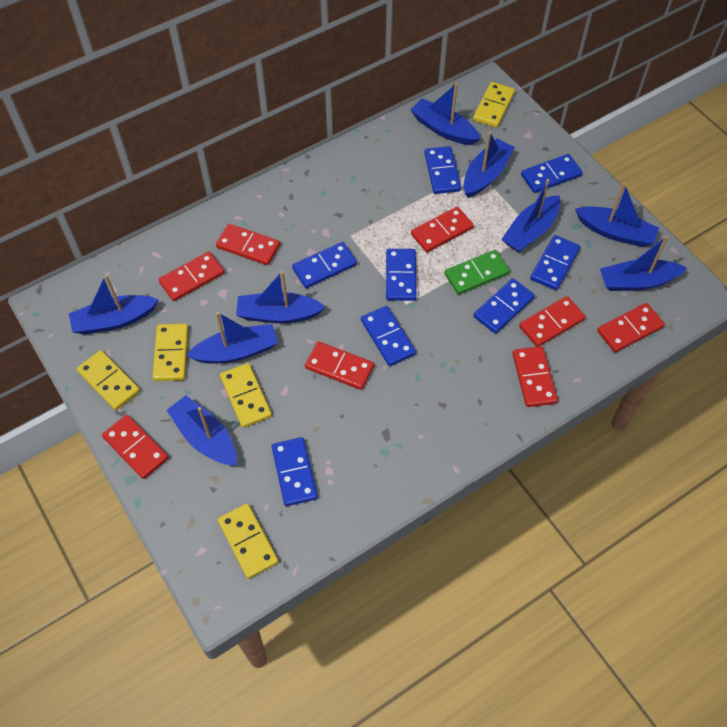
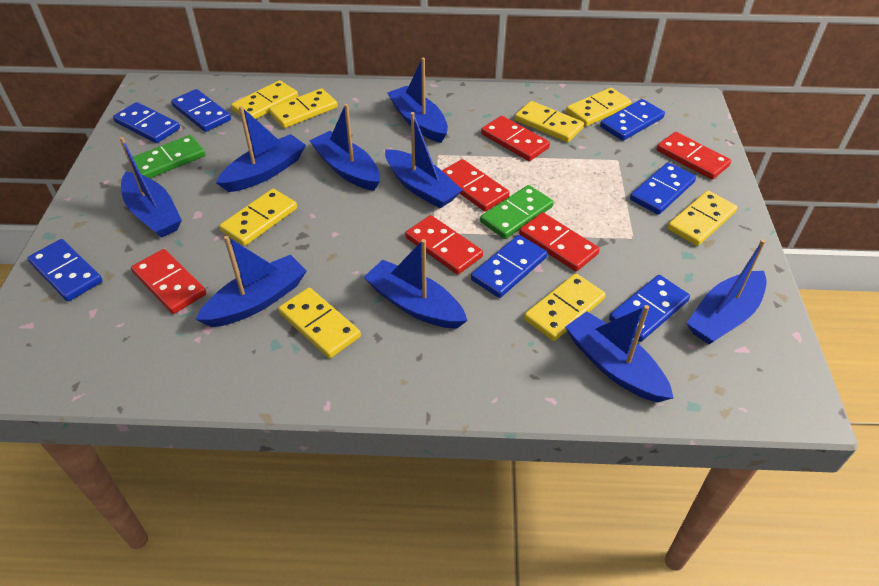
blue domino: [271,437,318,506] [292,242,357,288] [361,306,416,366] [386,249,417,301] [425,146,461,194] [473,278,535,334] [521,154,582,193] [530,235,580,290] = 8 -> [28,239,103,301] [113,102,180,143] [171,89,231,132] [471,235,547,298] [600,99,665,141] [609,275,690,342] [630,162,696,215] = 7
green domino: [445,250,510,295] = 1 -> [133,135,206,178] [480,185,554,239] = 2
red domino: [102,415,169,479] [159,252,224,301] [216,224,280,265] [305,341,374,390] [411,207,474,253] [512,346,558,407] [519,296,586,347] [597,303,665,353] = 8 -> [131,249,206,314] [405,215,483,275] [442,159,510,212] [481,116,550,161] [519,212,600,271] [657,132,731,180] = 6
yellow domino: [77,350,140,410] [153,324,188,381] [218,504,279,579] [220,363,272,428] [473,82,515,128] = 5 -> [219,189,297,246] [231,80,298,119] [269,88,338,128] [278,288,361,359] [515,101,584,142] [524,273,606,341] [566,88,631,126] [667,191,737,246] = 8

